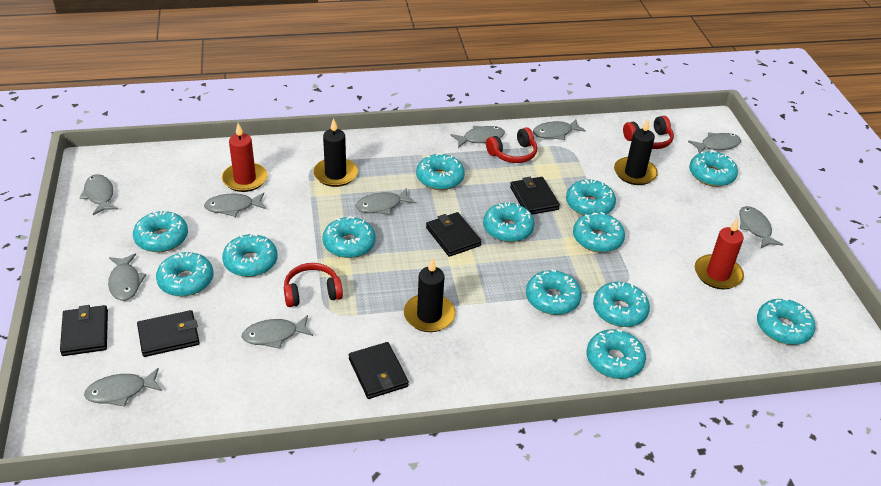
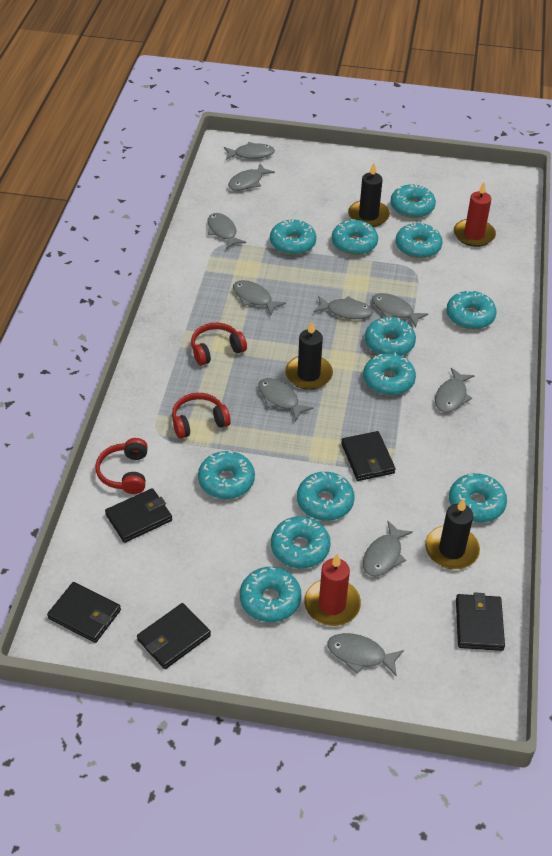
turquoise donut: [133,211,188,252] [156,252,213,297] [222,234,278,277] [322,216,376,258] [416,153,465,190] [483,203,535,242] [526,270,582,315] [566,180,616,215] [573,212,625,253] [586,329,646,379] [593,282,650,327] [689,150,738,187] [757,298,816,345] = 13 -> [198,451,255,499] [240,567,301,622] [270,219,316,255] [271,516,331,568] [297,472,355,521] [332,219,378,255] [363,353,416,395] [365,317,416,356] [391,184,436,218] [396,223,442,259] [446,290,497,329] [449,473,507,523] = 12

